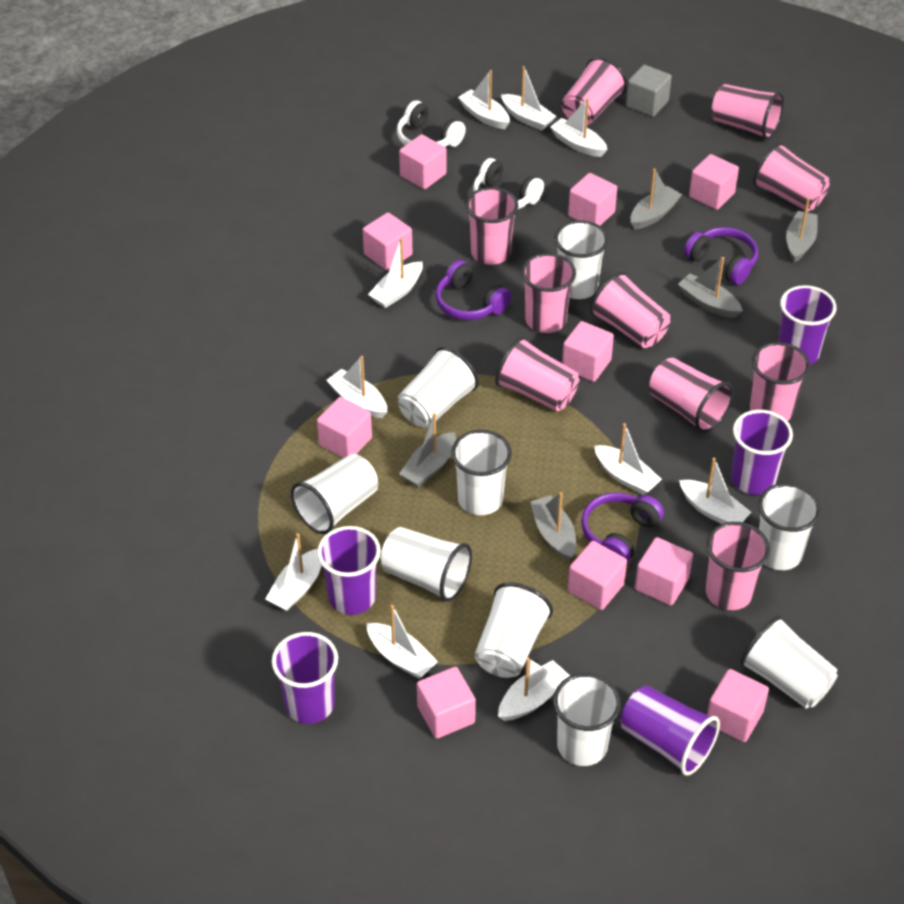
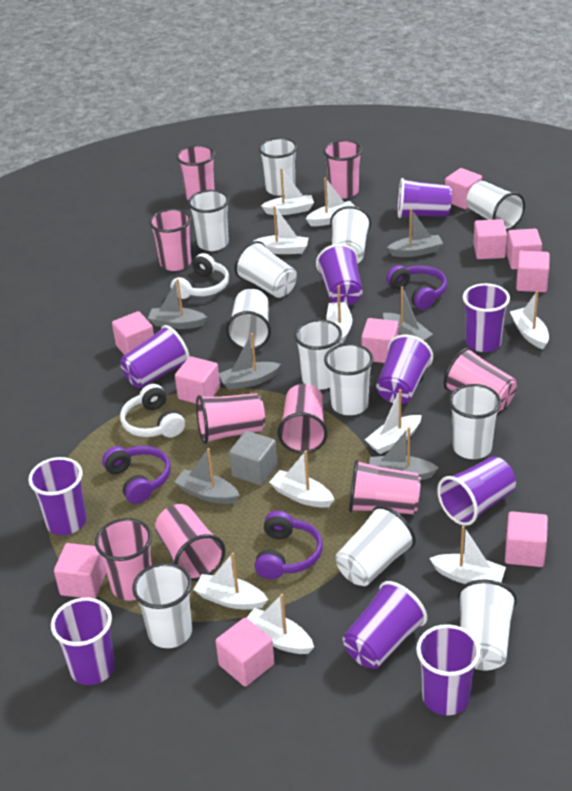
grey boat: [399,413,456,487] [530,492,576,561] [630,169,682,229] [678,257,743,318] [786,198,817,263] = 5 -> [148,279,207,329] [174,448,240,504] [219,333,281,390] [369,427,439,480] [383,286,433,342] [387,208,443,257] = 6
pink cup: [466,187,518,265] [495,337,579,411] [521,253,576,333] [562,57,627,125] [590,272,670,348] [649,358,734,433] [706,522,770,610] [711,84,784,140] [750,342,810,421] [753,143,830,211] = 10 -> [95,518,152,601] [149,209,191,271] [155,504,226,581] [176,145,215,200] [196,393,265,444] [277,384,328,453] [323,140,362,199] [349,460,421,514] [443,347,517,412] = 9
purple cup: [272,632,338,724] [317,526,381,615] [621,686,720,776] [731,410,793,495] [778,285,836,365] = 5 -> [28,457,86,535] [51,598,115,685] [120,325,190,388] [316,244,363,306] [343,581,427,669] [376,335,433,404] [398,178,452,218] [416,624,481,716] [437,457,516,526] [463,283,510,352] = 10
white cup: [291,454,378,534] [381,527,472,602] [397,347,479,428] [451,430,512,515] [474,582,553,678] [553,673,621,766] [554,220,608,299] [740,616,838,709] [758,483,821,570] = 9 -> [132,563,192,648] [188,190,229,251] [226,289,271,350] [234,241,297,298] [259,138,297,196] [294,319,342,390] [324,343,373,415] [330,206,371,264] [335,506,416,586] [449,384,501,459] [458,580,517,670] [466,181,525,231] = 12

